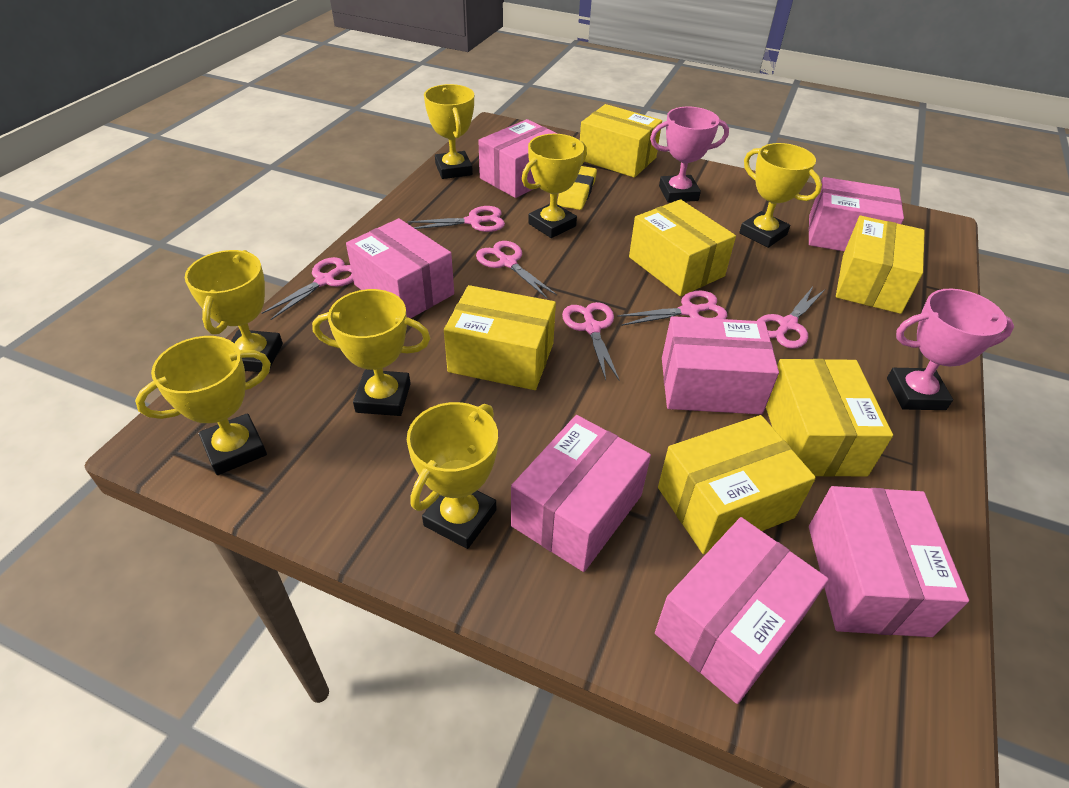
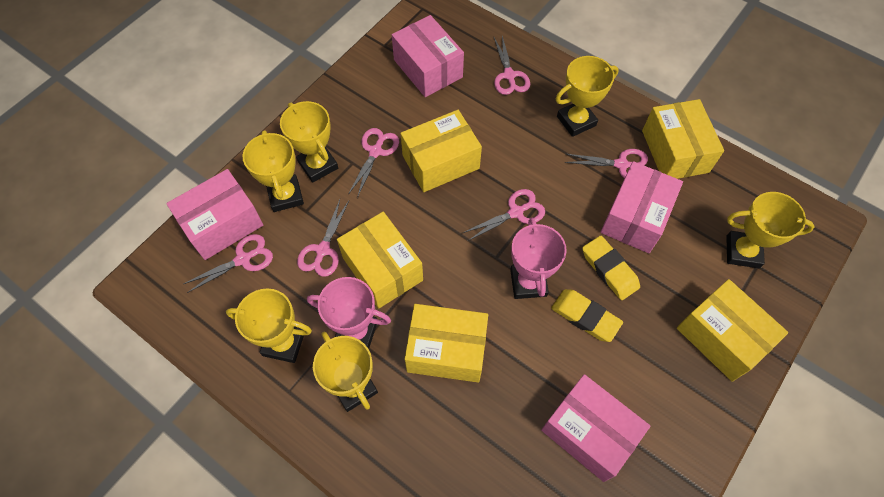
pink box: [346,218,454,319] [478,119,558,198] [511,415,651,572] [655,517,829,704] [662,316,779,415] [809,177,904,251] [809,486,969,637] = 7 -> [166,169,263,260] [392,15,464,97] [541,374,650,482] [600,161,683,253] = 4
yellow box: [444,285,556,390] [580,104,662,178] [629,199,736,296] [658,415,816,554] [766,359,893,477] [836,216,925,314] = 6 -> [337,212,423,309] [400,110,482,192] [405,304,488,382] [642,99,724,179] [677,279,788,382] = 5
yellow eraser: [557,166,597,210] = 1 -> [551,289,623,342] [582,236,640,300] = 2
yellow trophy: [135,336,271,475] [185,250,283,372] [312,289,430,416] [407,402,498,549] [424,84,474,179] [522,134,587,238] [739,143,822,248] = 7 -> [226,289,312,363] [242,130,304,212] [280,101,338,182] [313,332,378,412] [556,56,619,137] [726,192,814,268] = 6

